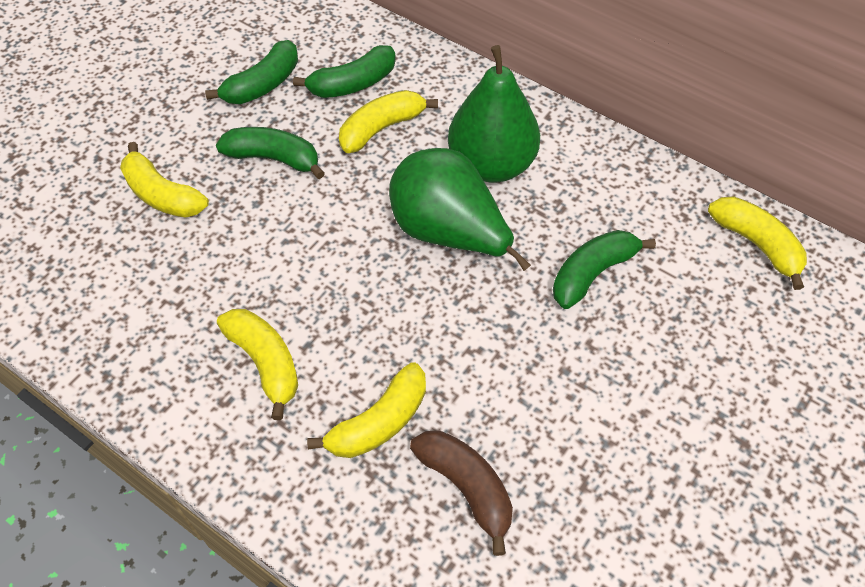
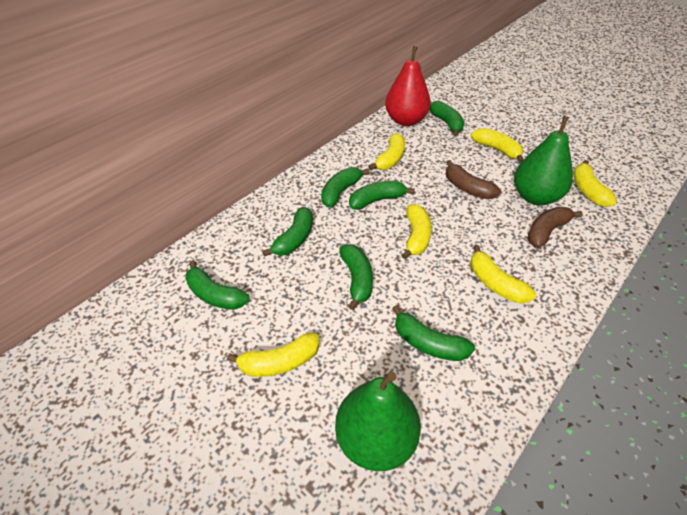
brown banana: [410,430,513,556] = 1 -> [446,160,501,199] [527,207,583,248] = 2
green banana: [205,40,298,104] [216,127,325,179] [293,45,396,98] [553,230,656,309] = 4 -> [185,260,249,310] [262,207,313,257] [321,167,369,207] [339,244,373,310] [349,181,415,210] [392,305,475,361] [429,101,464,136] = 7
red pear: none = 0 -> [385,46,431,126] = 1
yellow banana: [120,142,209,218] [217,309,298,420] [307,363,426,458] [339,90,438,153] [708,196,807,290] = 5 -> [227,332,319,377] [368,133,405,170] [401,204,432,259] [471,128,524,163] [471,245,536,303] [573,160,617,207] = 6

